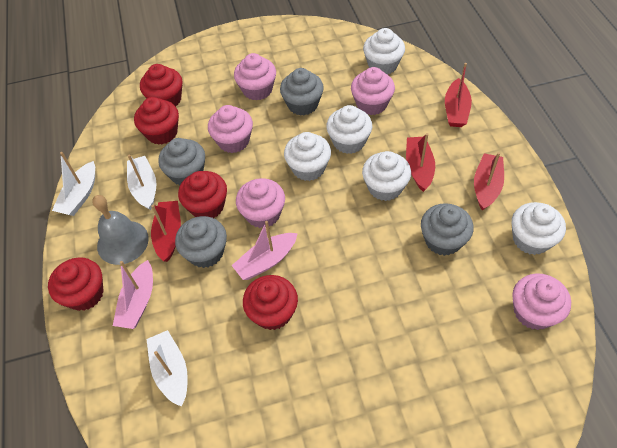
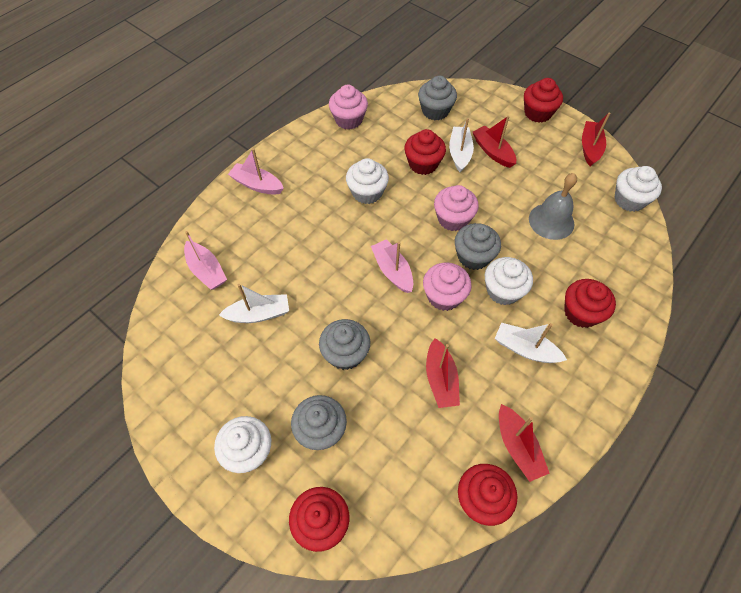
pink boat: [113,260,153,329] [231,221,298,280] = 2 -> [184,231,227,290] [228,148,284,195] [371,239,413,293] = 3
pink cupcake: [208,105,253,153] [234,53,276,101] [236,178,285,228] [351,67,395,115] [512,273,571,330] = 5 -> [329,84,368,130] [423,263,472,311] [434,185,479,231] = 3
white cupcake: [284,132,331,181] [326,105,372,154] [362,151,411,201] [363,28,405,75] [511,202,566,255] = 5 -> [214,416,271,473] [346,158,389,204] [485,257,533,305] [614,166,662,212] = 4

